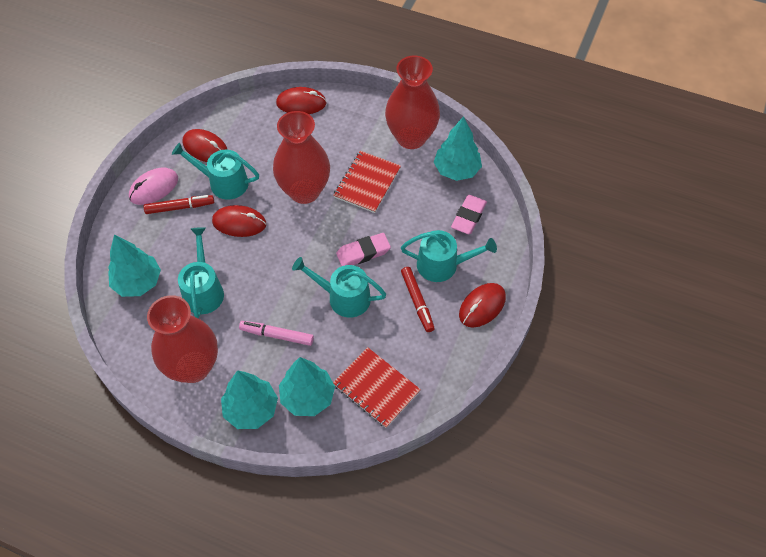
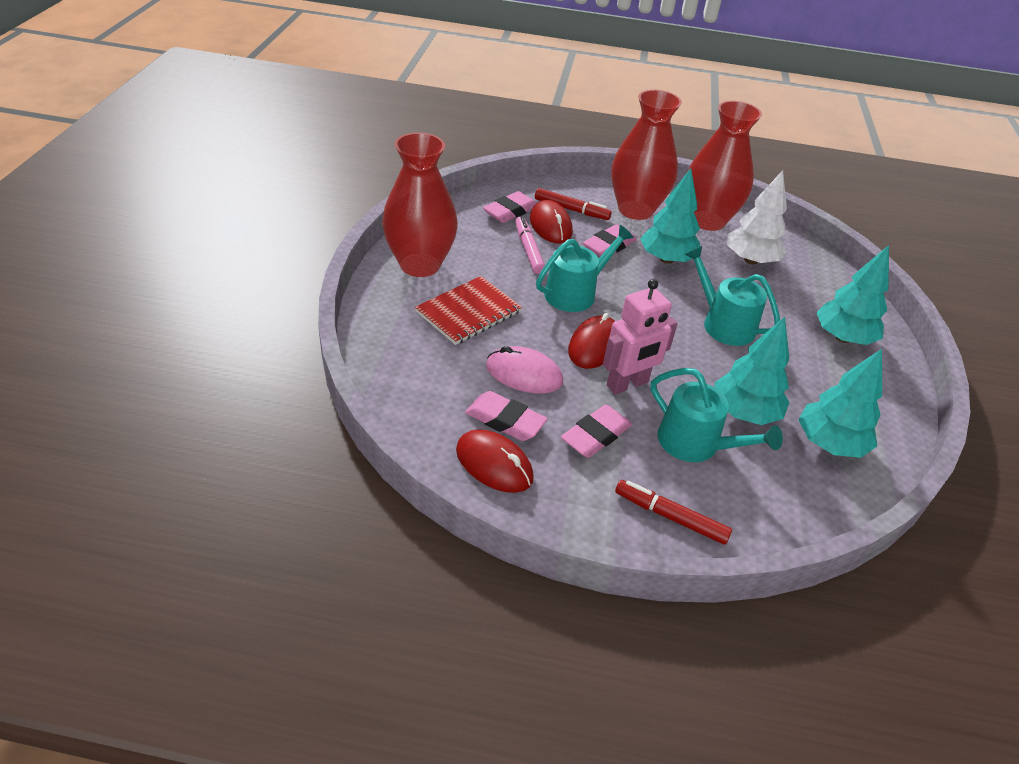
pink eraser: [336,233,391,266] [451,195,487,234] = 2 -> [465,391,548,441] [483,191,536,223] [561,405,632,458] [583,224,637,256] = 4
pink robot: none = 0 -> [603,279,678,395] = 1
red mouse: [182,129,228,162] [212,205,266,237] [276,87,327,114] [459,283,506,328] = 4 -> [456,429,534,493] [530,200,573,243] [568,313,615,369] = 3
red notebook: [333,151,401,213] [333,347,421,428] = 2 -> [415,276,522,345] = 1
turquoise watering can: [172,142,259,200] [178,227,224,318] [292,257,386,318] [401,230,497,282] = 4 -> [536,225,634,312] [650,368,783,462] [684,246,780,346] = 3
white tree: none = 0 -> [727,170,787,264] = 1

